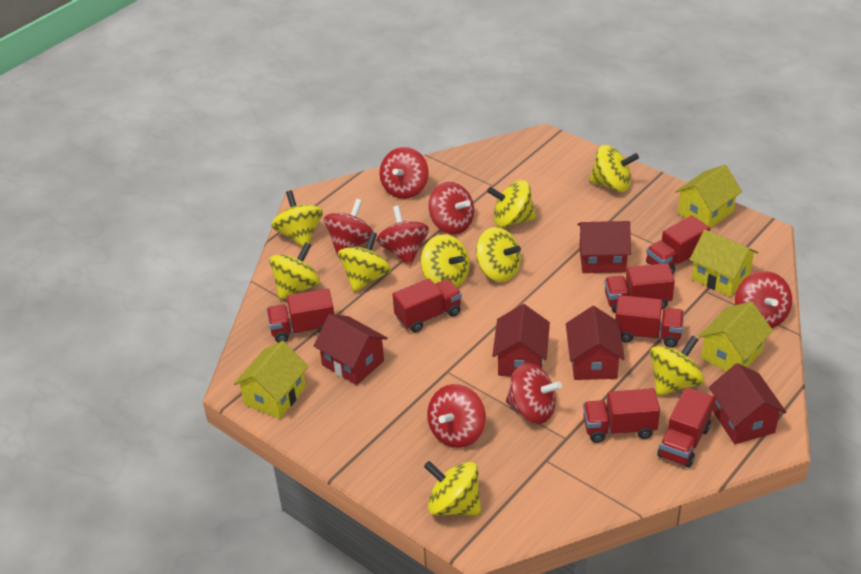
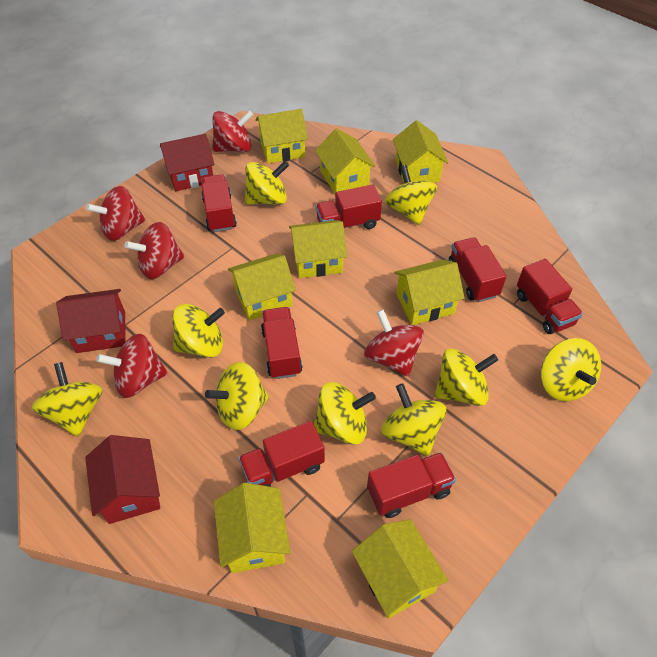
red house: [314,314,388,385] [492,304,550,377] [566,306,625,380] [577,221,631,273] [709,363,786,444] = 5 -> [56,289,125,353] [85,435,160,524] [160,134,215,191] = 3
red spinning top: [324,199,374,256] [376,206,429,265] [379,147,429,199] [427,384,486,448] [428,182,474,235] [506,363,562,424] [735,271,792,328] = 7 -> [86,186,145,241] [96,334,168,398] [124,222,184,279] [212,110,253,152] [364,309,424,377] = 5
yellow house: [234,341,309,419] [675,165,742,228] [689,230,759,297] [698,302,773,372] = 4 -> [214,483,290,573] [228,253,296,321] [255,109,308,164] [289,220,347,278] [315,128,375,195] [352,519,448,619] [393,120,448,184] [394,260,465,325] = 8

